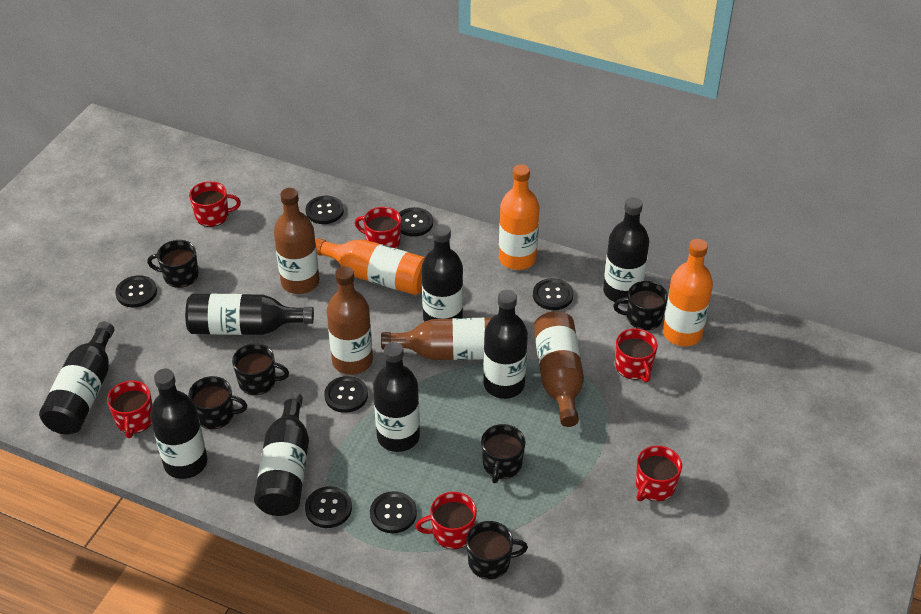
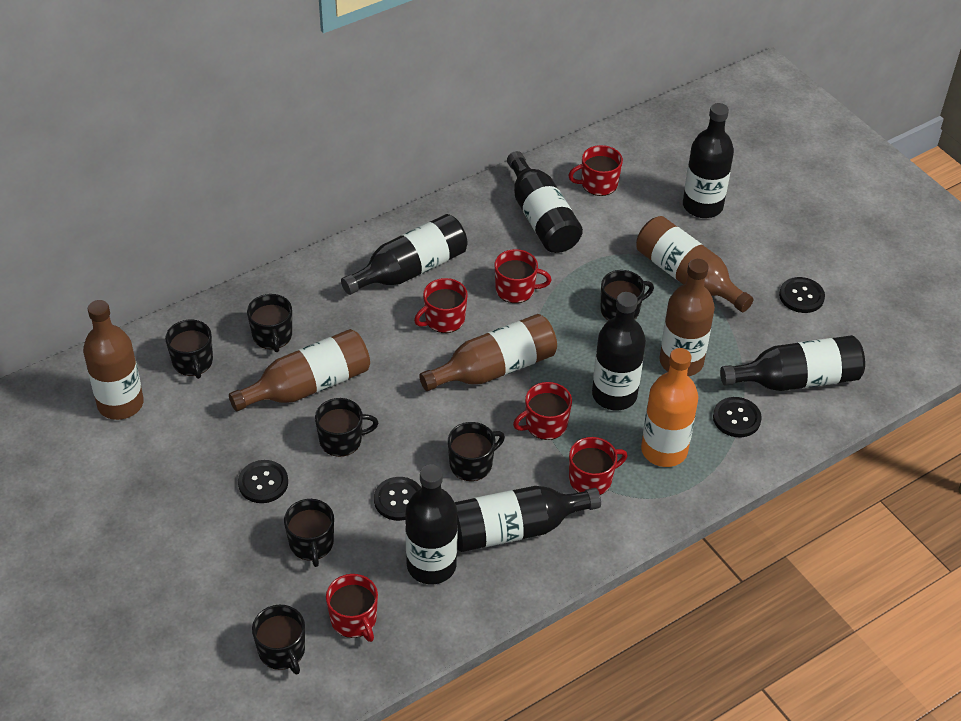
black bottle: [39,321,115,434] [150,369,207,479] [185,294,314,335] [254,392,309,516] [373,342,420,452] [422,224,463,322] [483,290,528,399] [603,197,649,304] = 8 -> [341,214,467,295] [405,464,458,584] [455,486,601,552] [507,151,583,253] [592,292,646,410] [683,103,734,218] [720,335,865,391] = 7
black button: [115,275,157,307] [305,486,352,528] [306,196,344,224] [324,376,368,413] [370,491,417,533] [399,207,433,237] [533,278,573,310] = 7 -> [238,460,288,503] [374,477,421,521] [713,397,762,437] [779,277,825,313] = 4
black mug: [147,240,198,288] [188,376,247,429] [232,343,289,395] [466,521,528,579] [481,424,526,483] [613,281,668,330] = 6 -> [165,320,213,379] [247,294,292,352] [252,605,305,674] [284,499,334,567] [315,398,378,457] [448,422,505,481] [601,270,654,321] = 7
brown bottle: [274,188,319,294] [327,266,373,375] [381,318,492,360] [534,311,584,427] = 4 -> [83,300,144,420] [229,329,370,411] [419,314,557,391] [636,216,754,312] [659,259,715,376] = 5
orange bottle: [315,238,425,295] [499,164,539,270] [663,239,713,346] = 3 -> [641,348,698,467] = 1

